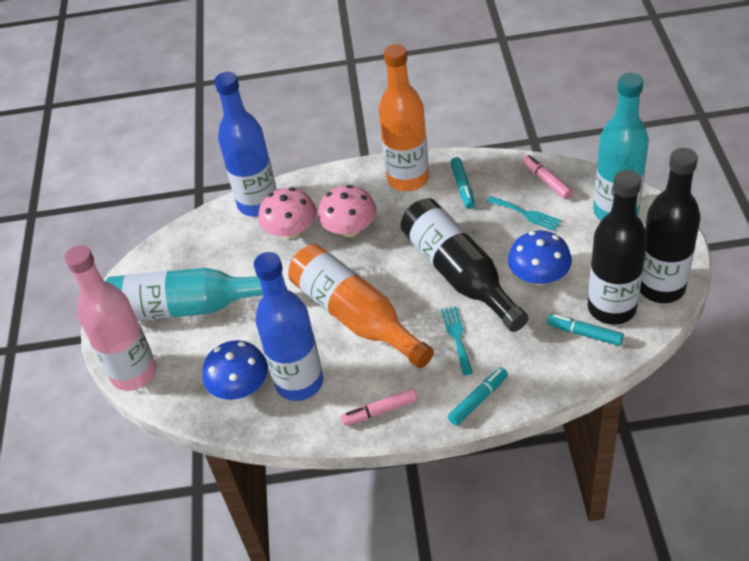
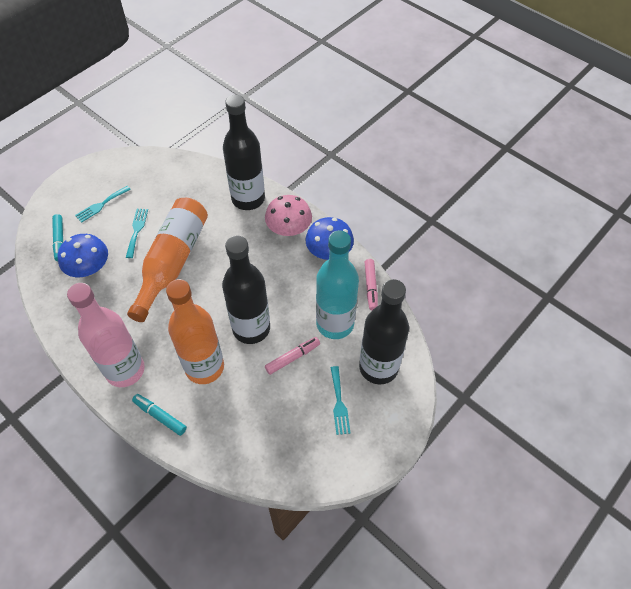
blue bottle: [214,72,277,217] [254,252,323,401] = 2 -> none = 0
pink mushroom: [258,188,317,239] [318,185,377,237] = 2 -> [265,195,312,236] = 1
turquoise bottle: [105,268,263,321] [594,73,649,221] = 2 -> [316,230,359,339] = 1
turquoise fork: [441,306,473,375] [486,196,561,231] = 2 -> [75,186,131,223] [126,209,148,258] [330,366,351,435] = 3
turquoise marker: [448,367,508,425] [450,157,475,209] [547,314,624,346] = 3 -> [52,214,63,261] [132,394,187,436] = 2

